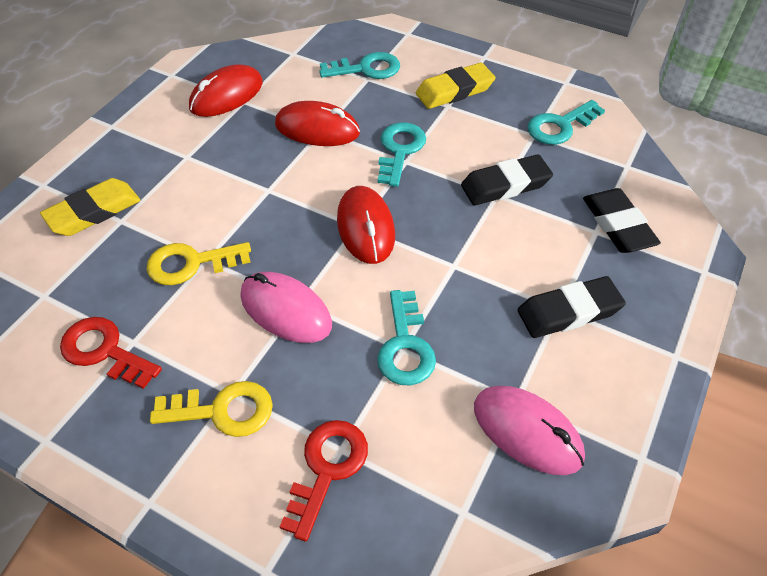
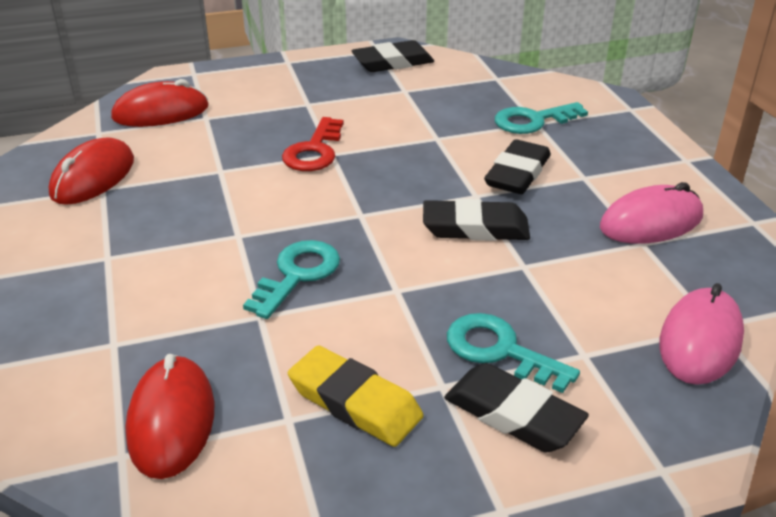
black eraser: [461,154,553,206] [518,276,626,338] [583,188,661,253] = 3 -> [351,40,434,72] [423,199,530,241] [444,363,589,452] [484,139,551,194] = 4
red key: [60,317,162,389] [280,420,368,541] = 2 -> [282,117,344,171] = 1
turquoise key: [319,52,400,79] [377,290,436,386] [378,122,426,187] [528,100,605,145] = 4 -> [243,240,340,319] [447,313,580,393] [495,102,588,134] = 3
yellow eraser: [40,178,140,236] [416,62,496,109] = 2 -> [288,345,423,447] = 1
yellow key: [147,242,251,285] [150,381,273,437] = 2 -> none = 0

